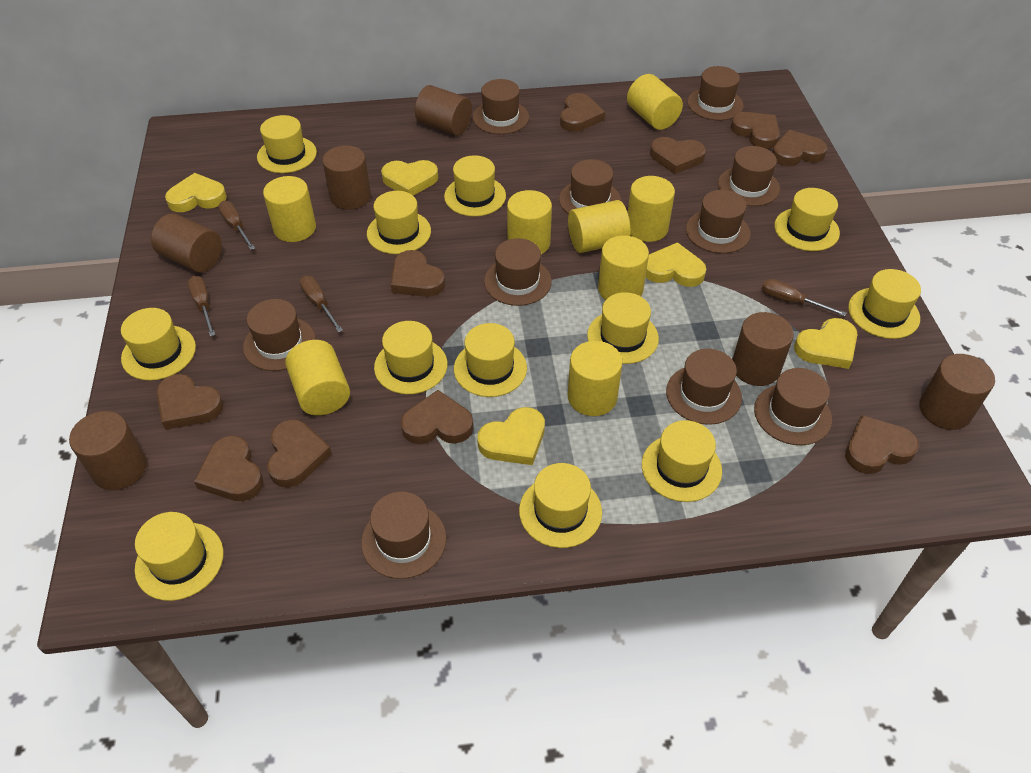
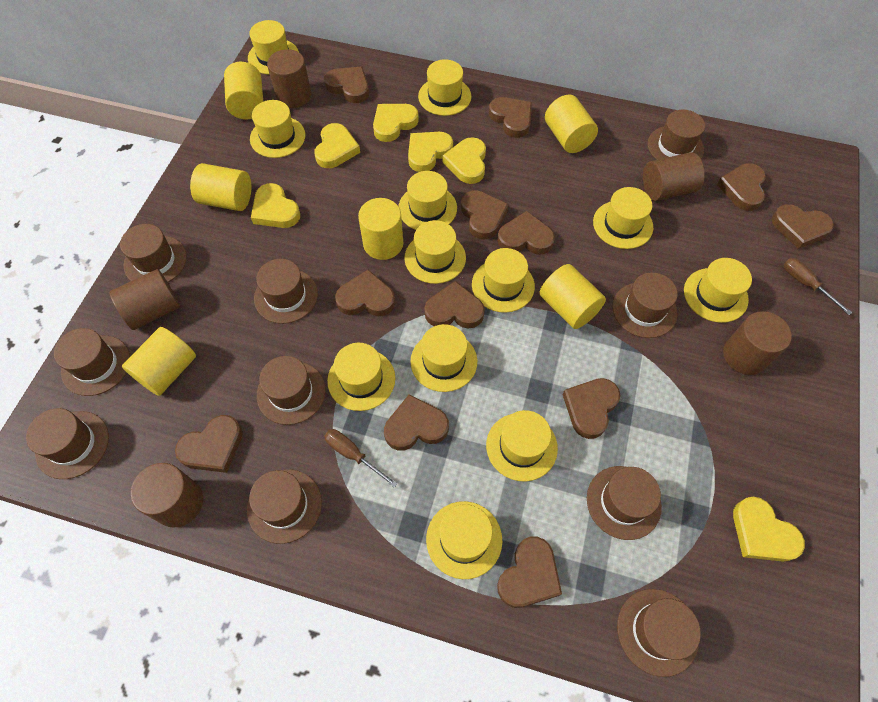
brown cylinder: [69,411,147,490] [151,213,222,272] [322,145,371,210] [415,85,472,136] [732,312,794,386] [920,354,995,430] = 6 -> [109,269,180,330] [131,463,203,528] [267,49,312,108] [643,152,705,201] [723,311,792,375] = 5
brown heart: [156,374,224,430] [194,436,263,501] [267,419,332,488] [391,250,445,297] [401,390,473,444] [560,93,605,132] [650,137,706,174] [730,112,780,149] [772,130,828,166] [845,415,919,474] = 10 -> [175,415,243,473] [324,67,369,103] [335,270,395,316] [384,394,449,451] [424,281,485,329] [461,190,509,240] [489,97,532,138] [497,211,555,255] [497,537,562,608] [562,378,620,439] [717,163,766,211] [772,204,834,249] = 12
brown screwdriver: [188,276,215,337] [218,201,255,250] [299,276,343,333] [762,279,847,316] = 4 -> [324,429,398,487] [784,258,852,315] = 2
yellow cylinder: [263,176,316,242] [285,340,350,416] [507,190,552,254] [568,200,630,253] [568,341,623,416] [598,235,649,300] [627,74,683,130] [628,176,675,242] = 8 -> [122,327,196,396] [190,163,251,211] [224,62,263,120] [358,198,403,260] [540,264,606,329] [545,94,598,153] = 6
yellow heart: [165,173,227,212] [381,160,438,196] [477,407,545,465] [646,242,706,287] [794,318,858,369] = 5 -> [251,183,300,228] [314,123,360,168] [373,104,419,142] [408,132,453,172] [442,137,486,184] [733,497,805,562] = 6

